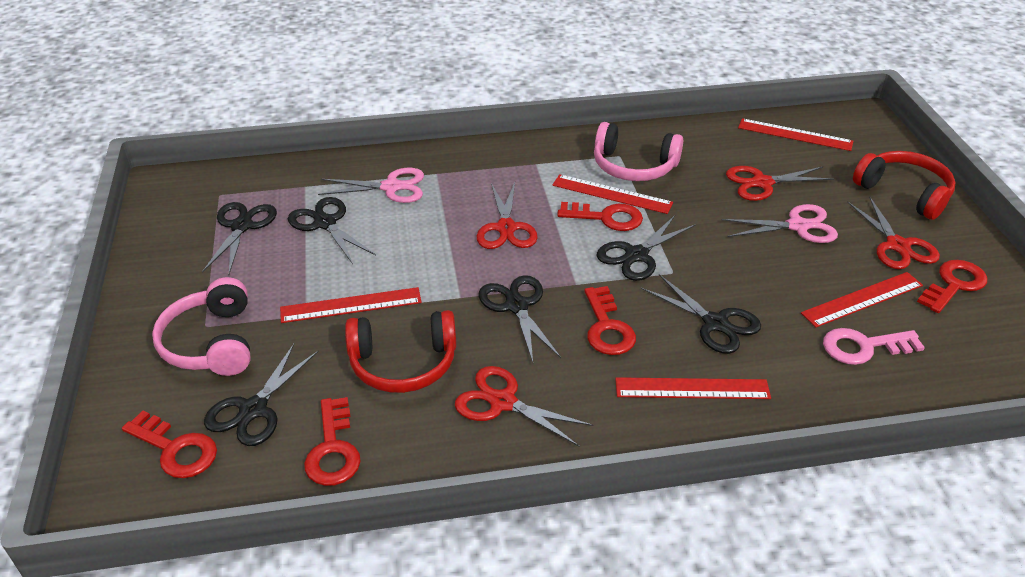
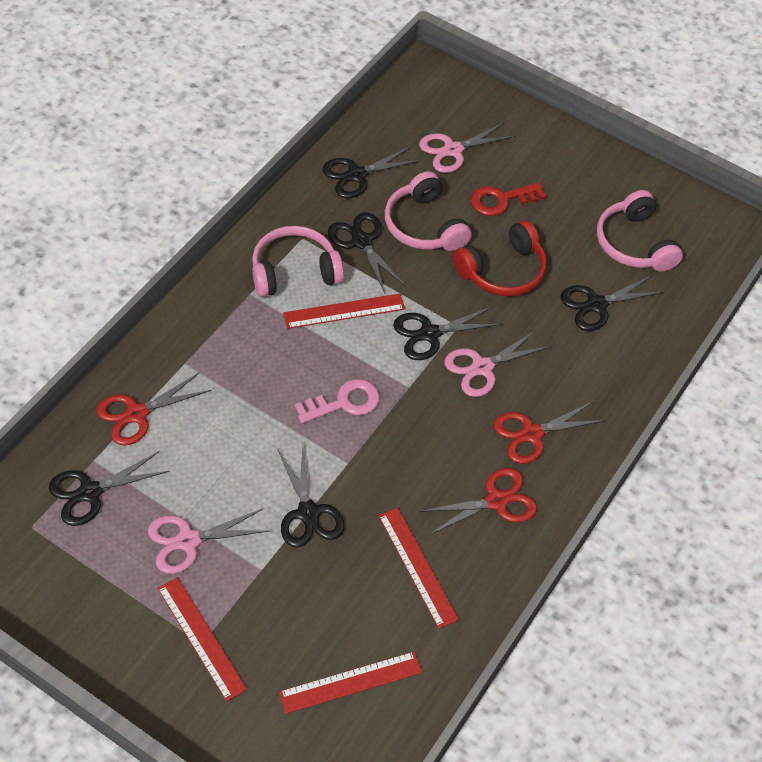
pink headphones: [152,277,251,376] [594,122,683,181] = 2 -> [252,226,344,297] [385,171,472,251] [597,190,683,272] = 3
pink scissors: [318,168,424,203] [721,204,838,243] = 2 -> [148,509,269,574] [419,122,516,173] [444,330,550,397] = 3
red headphones: [345,310,456,393] [853,151,956,220] = 2 -> [453,220,547,297] = 1
red key: [122,411,217,478] [304,397,361,486] [557,202,643,231] [584,286,636,355] [917,260,987,313] = 5 -> [471,182,546,216] = 1
red ruler: [280,287,422,323] [552,174,673,214] [615,377,771,399] [738,118,853,151] [801,272,923,327] = 5 -> [157,577,247,701] [279,651,422,714] [283,293,405,329] [378,508,459,629] = 4
red scissors: [455,366,593,447] [477,182,538,249] [726,166,834,201] [847,197,940,269] = 4 -> [97,373,211,446] [419,468,537,535] [493,401,606,464] = 3

